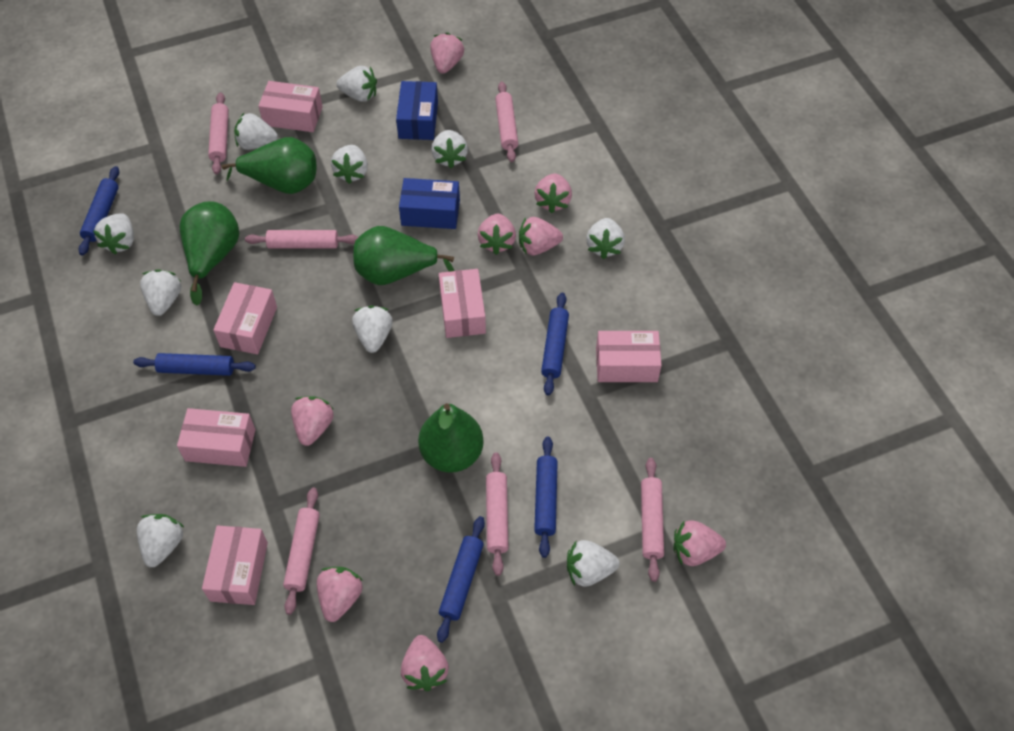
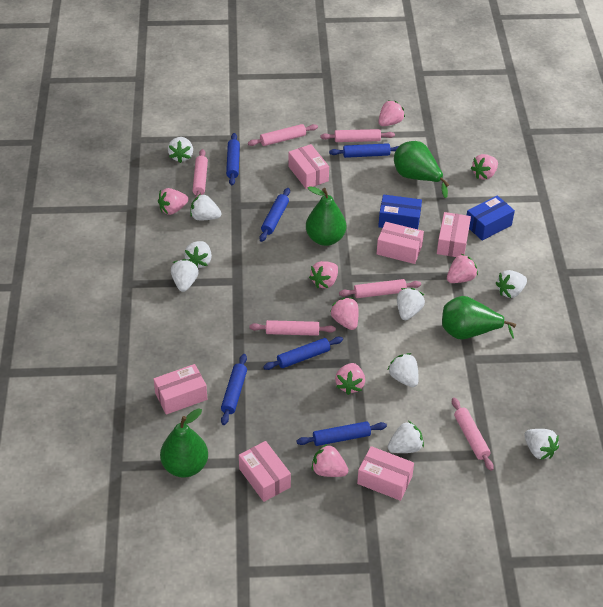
blue rolling pin: [78,166,119,255] [133,353,256,376] [437,516,485,643] [534,437,558,558] [541,293,569,395] = 5 -> [221,354,247,425] [226,133,240,185] [260,188,290,242] [263,337,343,370] [297,421,387,446] [329,143,399,158] = 6
white strawberry: [93,213,134,255] [137,514,185,567] [140,270,181,316] [234,113,278,150] [331,145,368,184] [337,66,377,102] [352,305,393,353] [431,130,468,169] [567,540,620,587] [586,218,625,259] = 10 -> [168,137,193,163] [171,259,199,292] [184,241,212,268] [190,194,222,220] [387,421,424,453] [388,353,419,387] [397,288,425,320] [496,270,527,298] [524,429,559,460] = 9

